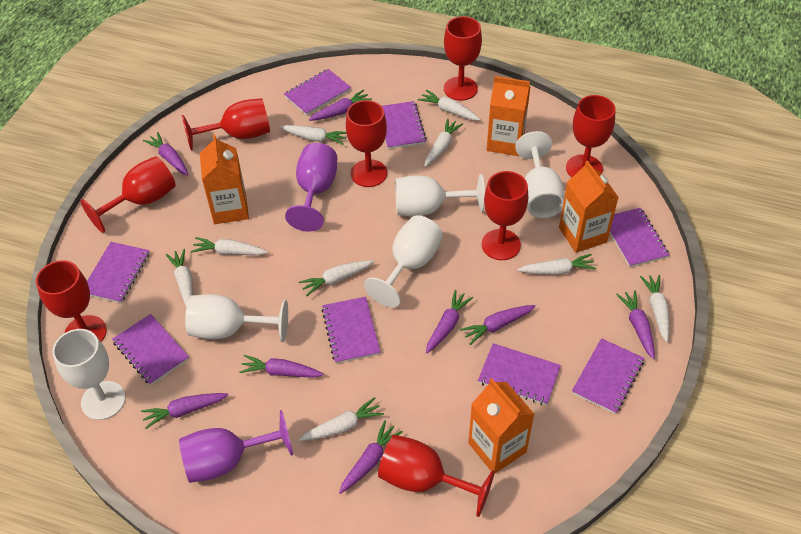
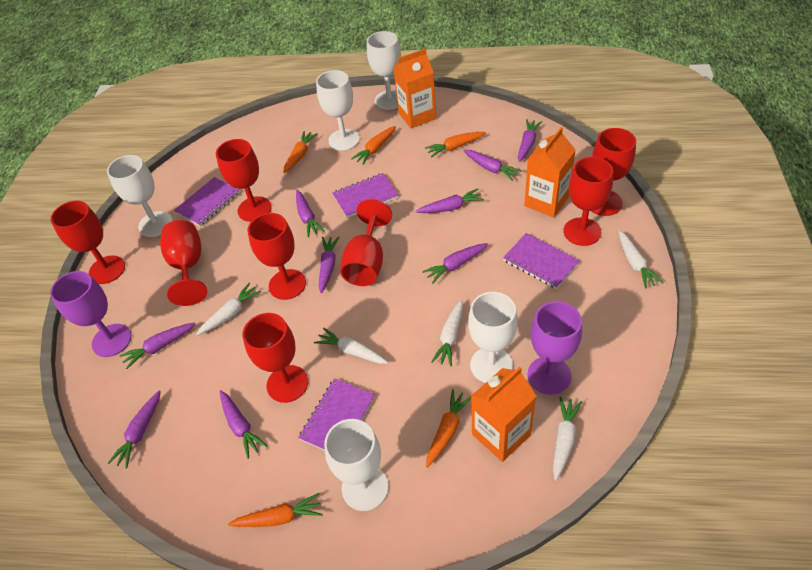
orange carrot: none = 0 -> [228,493,323,527] [283,131,318,173] [351,126,396,165] [425,132,486,157] [426,389,471,468] = 5
orange carton: [200,135,249,224] [468,378,534,474] [487,76,530,156] [559,161,619,253] = 4 -> [393,48,436,128] [471,366,537,462] [524,127,576,217] = 3
purple carrot: [141,393,228,429] [143,132,188,176] [239,355,324,378] [309,90,372,121] [339,420,403,494] [426,290,473,353] [460,305,535,345] [616,290,655,359] = 8 -> [108,390,161,469] [119,322,195,369] [220,390,267,459] [296,190,324,237] [319,237,340,293] [416,189,484,213] [422,243,488,283] [463,150,522,181] [518,119,542,162] = 9
purple notebook: [87,242,150,303] [112,314,189,385] [284,69,351,116] [322,297,381,364] [382,101,427,149] [478,343,561,405] [572,338,644,414] [610,208,670,267] = 8 -> [174,177,240,226] [298,378,375,451] [332,173,398,218] [503,233,580,289] = 4
white carrot: [166,249,193,307] [191,237,268,255] [280,125,347,145] [299,260,374,296] [299,397,384,441] [418,90,480,121] [424,118,463,167] [517,254,596,275] [640,275,669,342] = 9 -> [196,283,261,336] [314,328,388,364] [431,300,463,367] [553,397,582,481] [619,231,663,289] = 5

